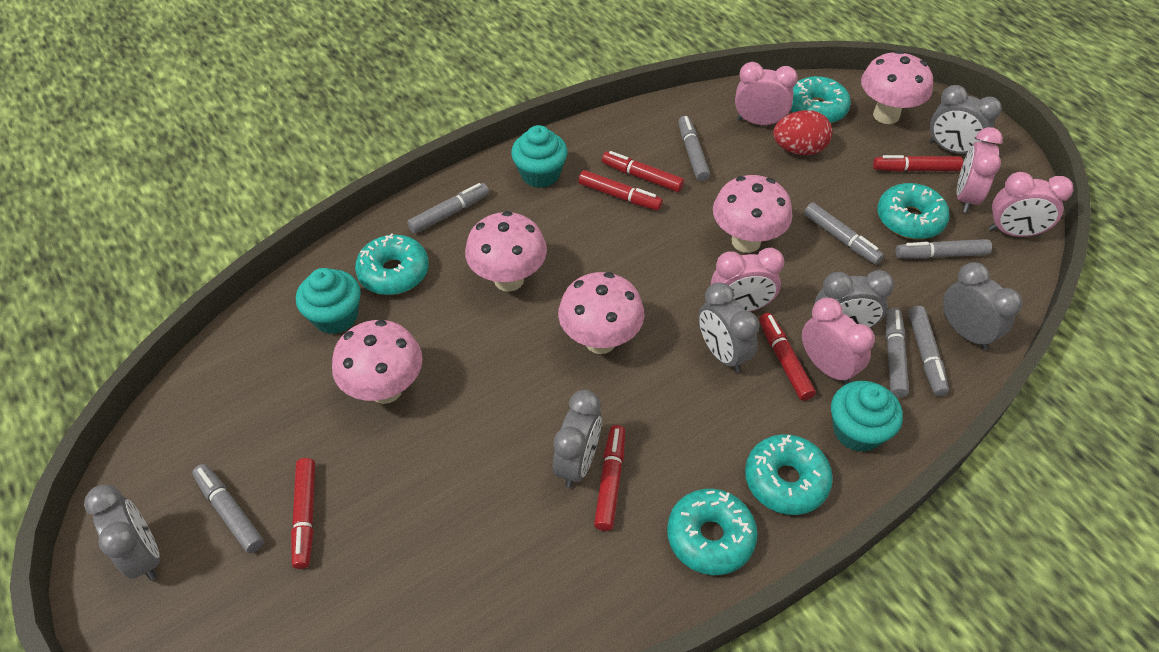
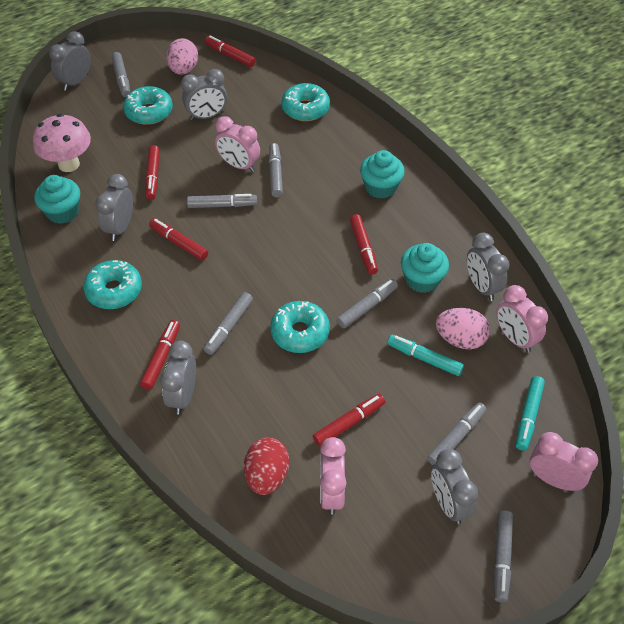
pink clock: [711,248,784,312] [735,62,798,125] [802,297,875,385] [957,127,1003,213] [989,172,1073,237] = 5 -> [215,116,260,172] [320,437,346,515] [497,285,548,353] [530,432,598,491] = 4
pink egg: none = 0 -> [166,38,198,75] [436,308,490,349] = 2
pink mushroom: [332,320,423,404] [465,211,547,292] [558,272,645,354] [713,175,792,253] [861,50,933,124] = 5 -> [33,114,91,172] = 1
turquoise donut: [355,233,429,295] [667,489,758,575] [745,434,833,515] [791,76,851,123] [877,183,950,239] = 5 -> [83,260,142,309] [123,86,173,125] [270,301,330,353] [281,83,330,121] = 4
turquoise marker: none = 0 -> [387,334,464,376] [516,376,545,450] = 2

